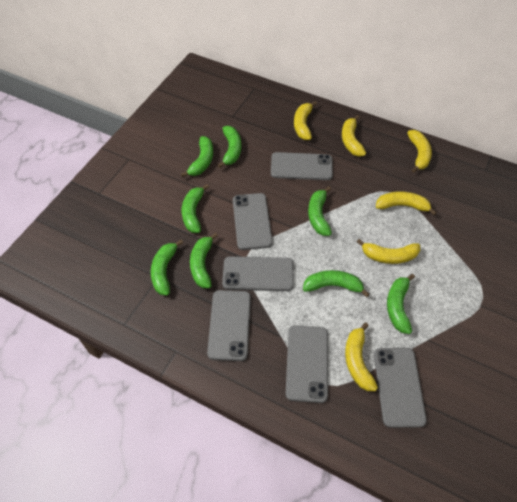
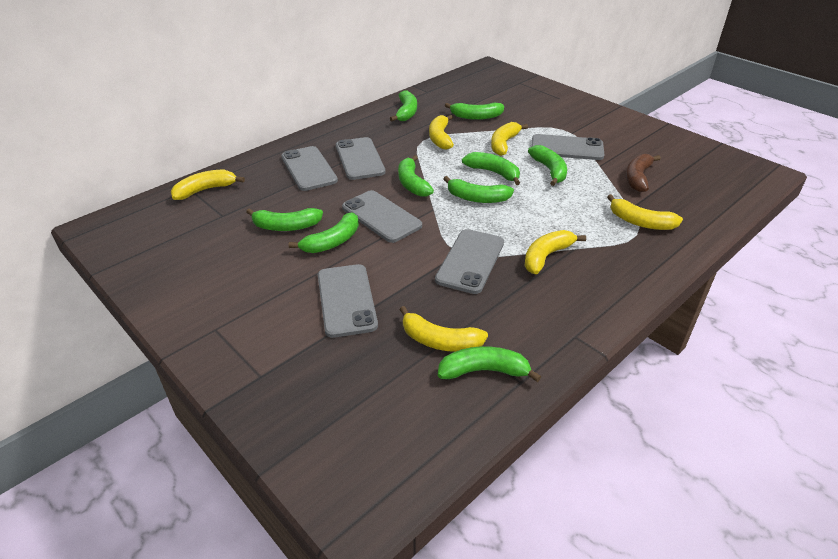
brown banana: none = 0 -> [626,154,661,192] = 1
green banana: [151,240,183,296] [181,136,213,178] [182,184,209,233] [190,233,218,288] [218,126,241,168] [303,270,370,297] [308,186,332,236] [387,274,415,334] = 8 -> [246,208,323,231] [289,212,359,253] [390,90,417,121] [398,155,434,197] [438,346,541,382] [444,176,514,203] [445,102,504,120] [462,152,520,185] [528,145,567,186] = 9

